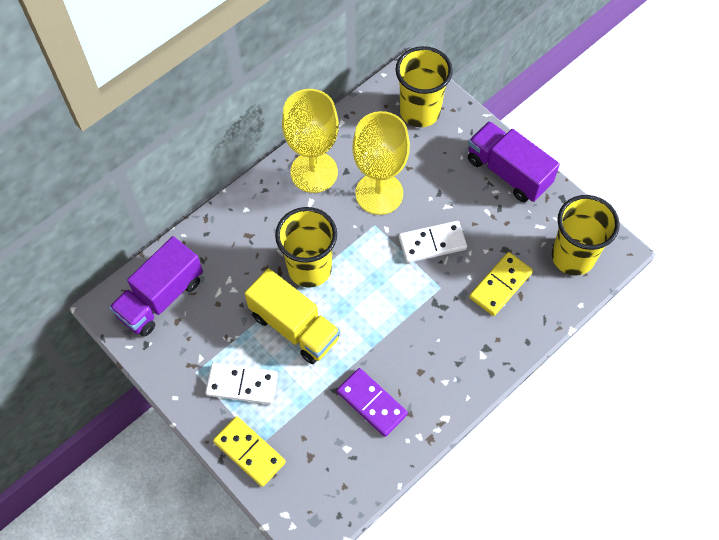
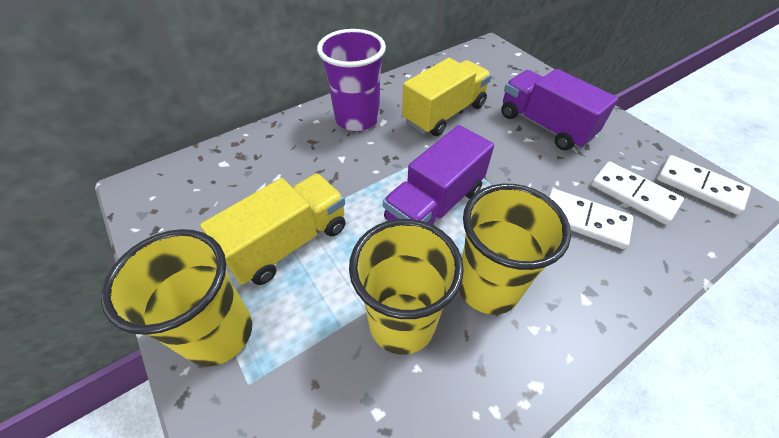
purple cup: none = 0 -> [317,29,386,132] = 1
purple domino: [337,368,408,437] = 1 -> none = 0
white domino: [205,363,278,404] [399,221,467,263] = 2 -> [548,189,634,249] [591,161,684,225] [657,155,751,215] = 3
yellow domino: [213,416,286,487] [469,252,533,316] = 2 -> none = 0
yellow goblet: [282,89,339,193] [352,111,410,215] = 2 -> none = 0
yellow truck: [245,268,340,364] = 1 -> [200,174,346,285] [402,58,491,136] = 2

